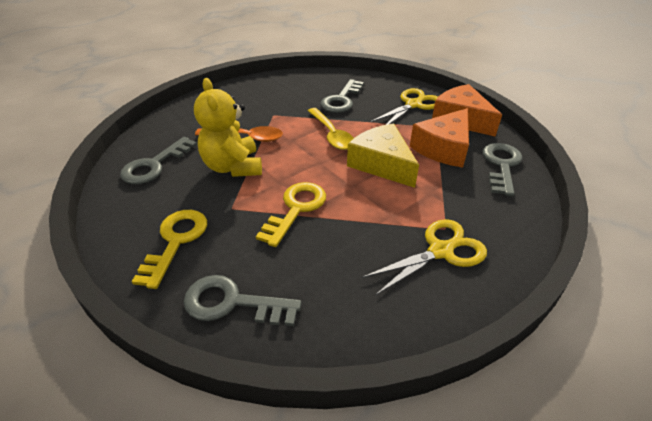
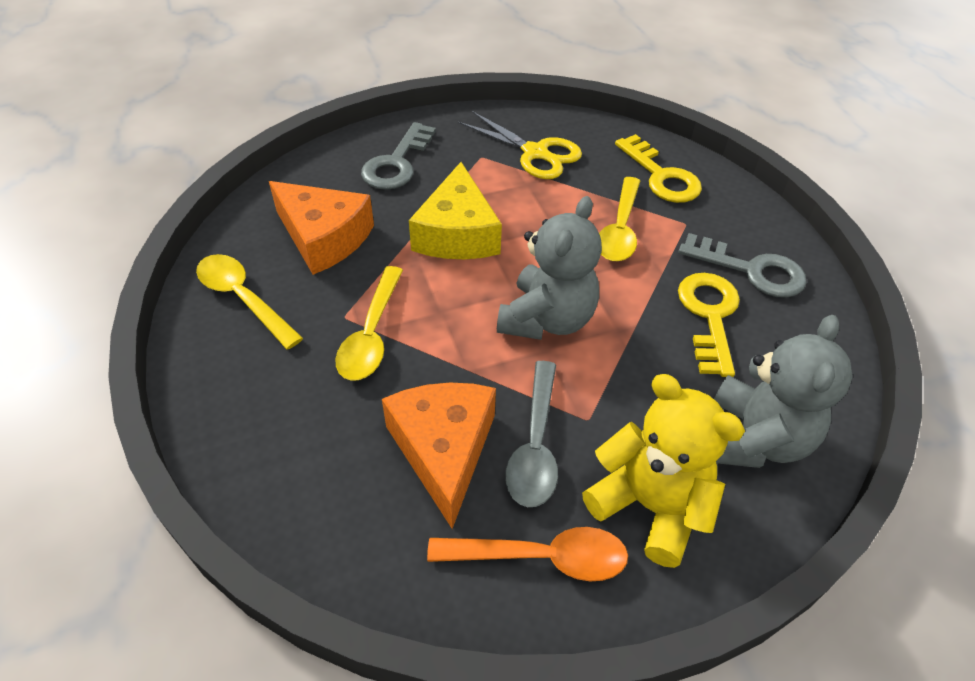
grey key: [120,137,197,184] [184,275,302,326] [321,79,364,113] [482,143,523,196] = 4 -> [361,122,436,190] [678,233,807,298] = 2
grey spoon: none = 0 -> [505,361,558,507] = 1
grey teddy bear: none = 0 -> [497,196,602,340] [714,315,853,468] = 2
yellow scissors: [362,219,487,296] [370,88,438,125] = 2 -> [458,111,582,179] = 1
yellow spoon: [308,108,353,150] = 1 -> [196,254,303,349] [335,266,403,380] [599,177,640,261] = 3

